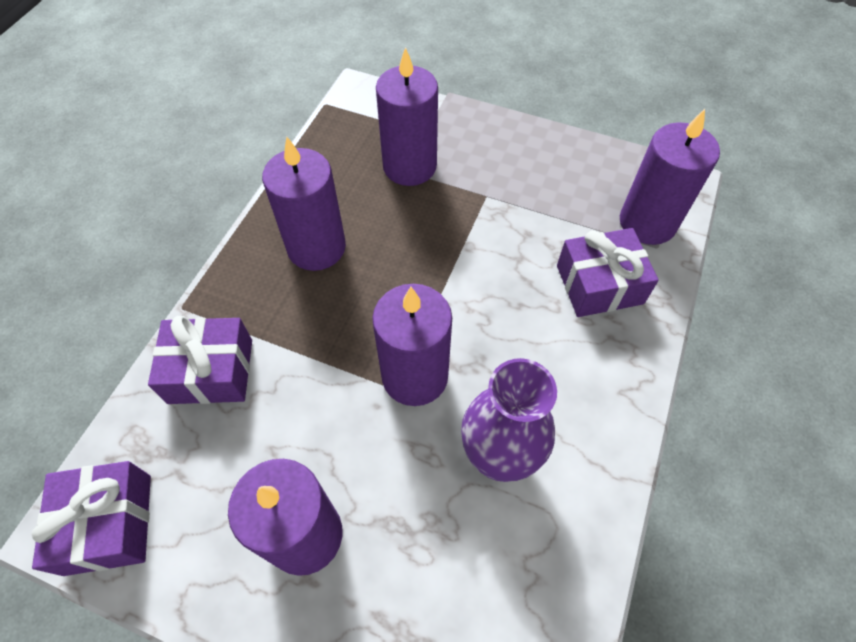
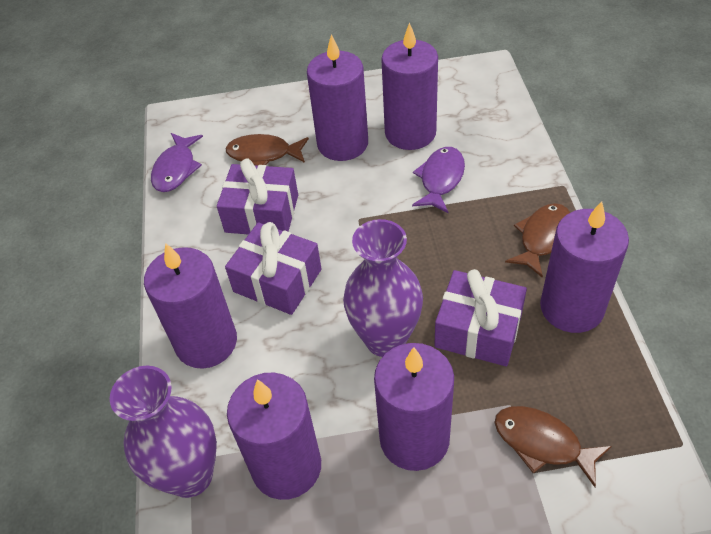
brown fish: none = 0 -> [225,134,309,166] [495,406,612,487] [505,203,570,278] = 3
purple candle: [228,459,342,576] [262,137,346,271] [372,284,452,406] [376,47,438,186] [620,109,720,245] = 5 -> [144,243,237,369] [227,373,321,500] [307,34,368,161] [374,343,454,471] [381,22,438,150] [540,201,629,333] = 6
purple fish: none = 0 -> [151,133,203,192] [412,147,465,213] = 2
purple vase: [461,358,557,482] = 1 -> [110,366,217,498] [343,219,423,357] = 2

